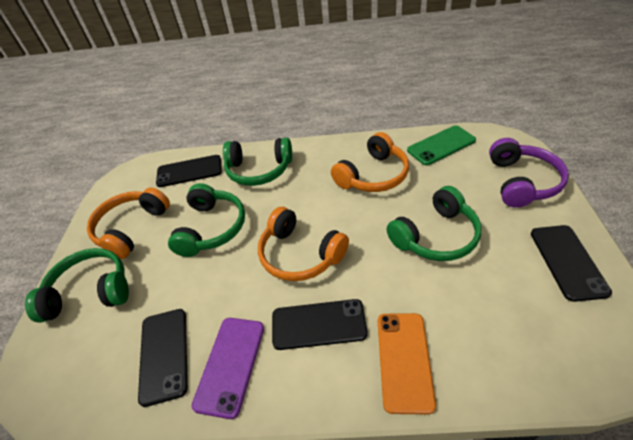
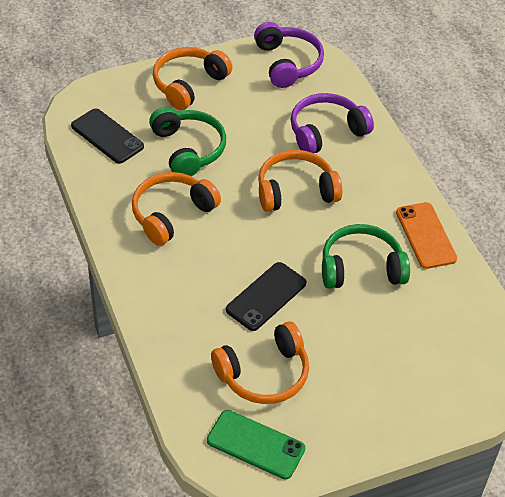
black phone: [138,309,188,407] [156,155,222,187] [272,299,367,350] [531,225,612,302] = 4 -> [71,108,144,164] [226,262,306,331] = 2
green headphones: [25,248,129,323] [168,183,245,257] [223,138,292,186] [387,186,481,261] = 4 -> [149,107,226,176] [322,224,410,289] = 2
orange headphones: [87,188,170,259] [258,207,349,281] [331,132,409,192] = 3 -> [132,172,221,246] [153,47,232,110] [211,322,309,404] [258,150,342,212] = 4
purple headphones: [489,138,569,208] = 1 -> [254,22,324,88] [291,93,374,153] = 2
purple phone: [192,318,264,419] = 1 -> none = 0

